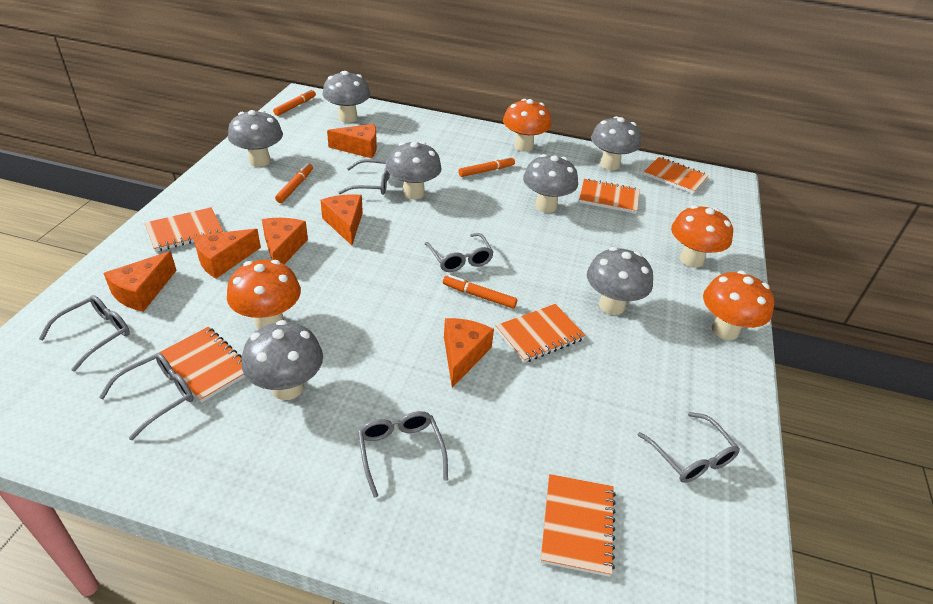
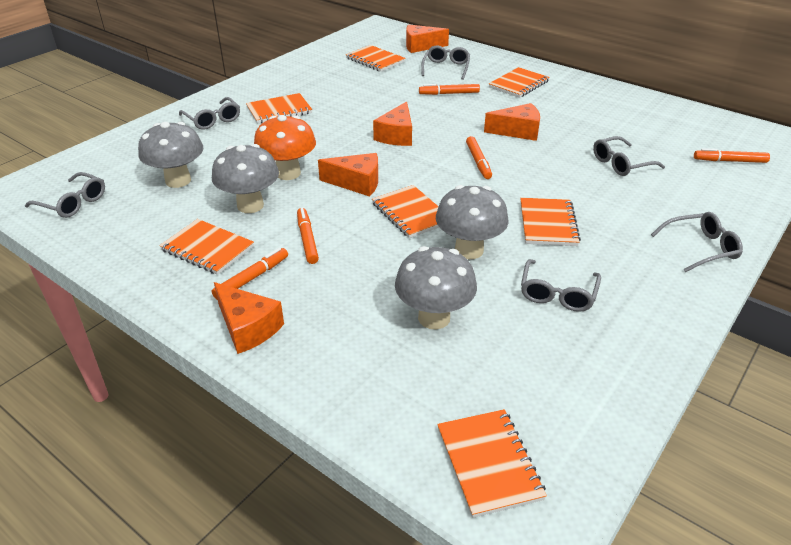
grey mushroom: [228,110,283,167] [242,320,323,400] [323,71,370,123] [386,142,442,199] [523,154,578,213] [587,247,653,315] [591,116,641,170] = 7 -> [138,122,203,188] [212,144,279,213] [395,246,477,330] [436,185,509,259] = 4
orange cheese: [104,251,177,312] [194,229,261,279] [262,218,308,264] [321,194,363,245] [327,124,377,158] [444,318,494,388] = 6 -> [214,282,284,354] [318,153,378,197] [373,101,412,146] [406,25,449,53] [484,103,540,141] = 5
orange marker: [273,89,316,116] [275,163,313,203] [443,275,517,308] [458,156,515,177] = 4 -> [212,248,288,300] [297,208,319,264] [419,84,480,95] [466,136,492,179] [694,148,770,163] = 5
orange mushroom: [227,260,301,329] [503,99,551,152] [671,205,733,268] [703,271,774,340] = 4 -> [254,115,316,180] = 1
orange notebook: [145,207,223,252] [159,327,245,403] [496,304,586,363] [541,474,616,577] [579,179,640,214] [644,157,709,194] = 6 -> [159,219,254,275] [246,93,312,124] [346,45,405,72] [372,185,439,238] [437,409,547,518] [489,67,550,98] [520,198,581,246] = 7

